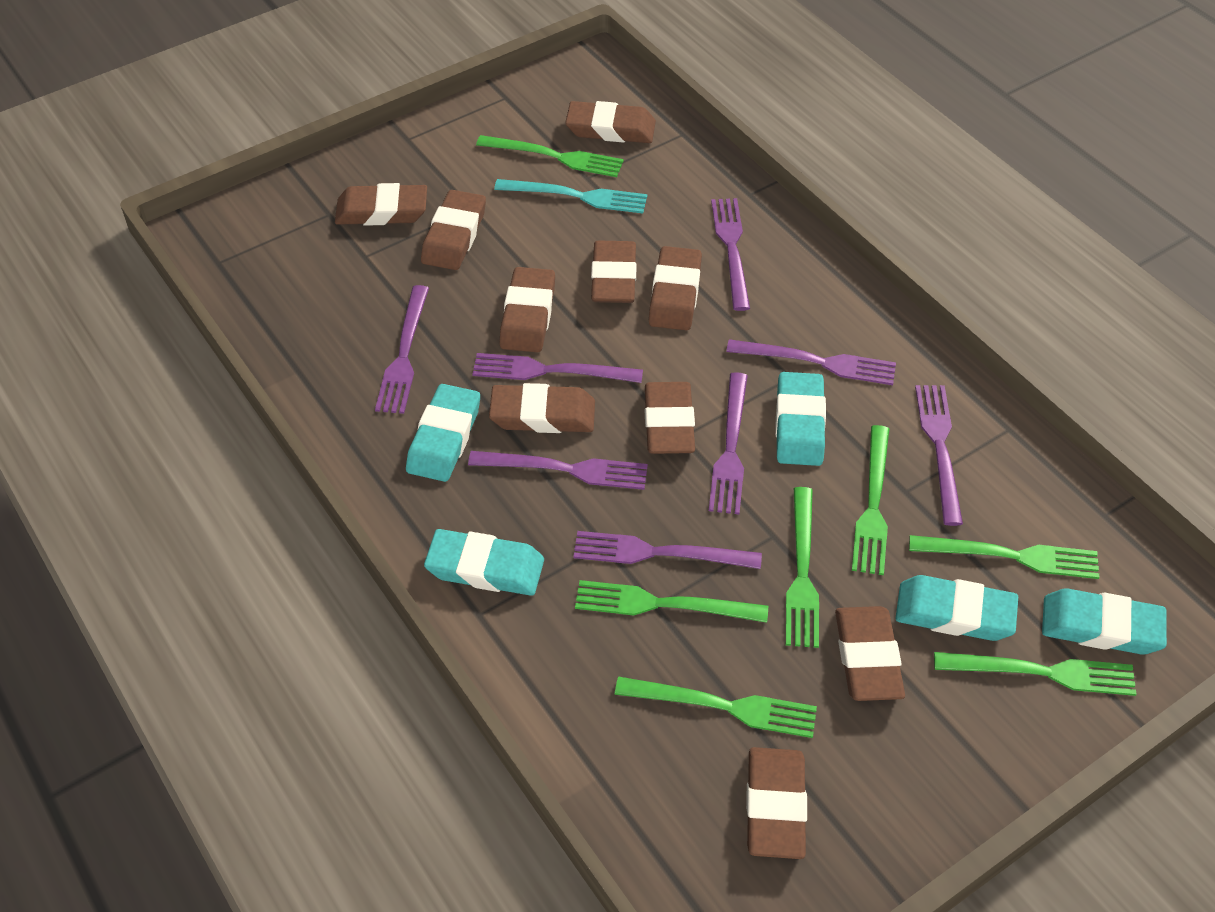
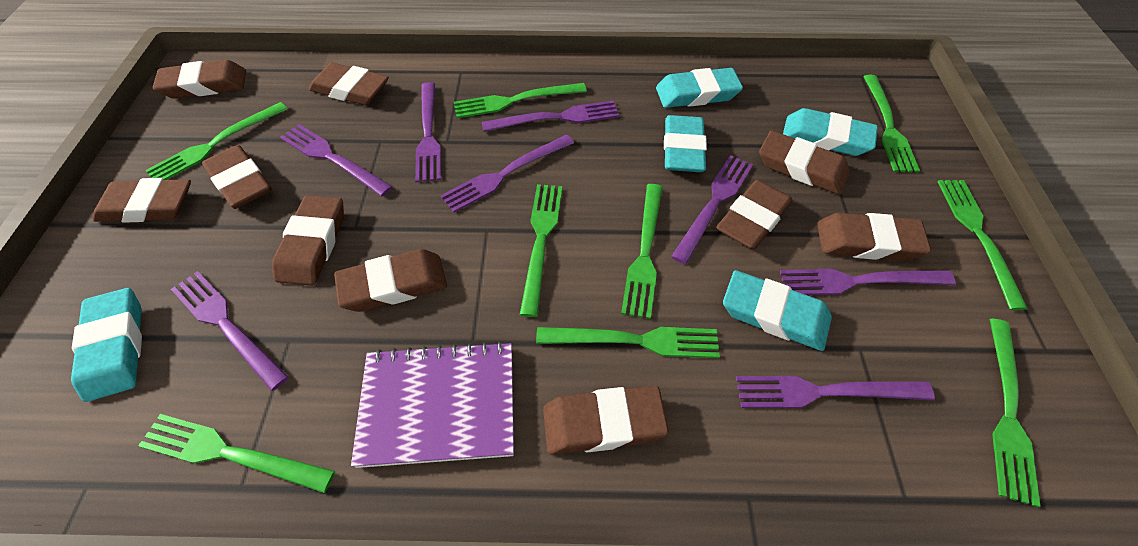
green fork: [476,135,624,177] [575,580,768,623] [614,677,817,738] [786,487,819,648] [852,425,889,575] [909,535,1099,579] [934,652,1136,696] = 7 -> [138,414,335,493] [145,102,288,180] [454,83,587,118] [520,184,562,317] [536,327,720,358] [621,184,663,319] [863,75,920,172] [937,180,1028,310] [990,319,1041,507] = 9
purple notebook: none = 0 -> [351,341,514,468] = 1
turquoise fork: [494,179,647,213] = 1 -> none = 0

